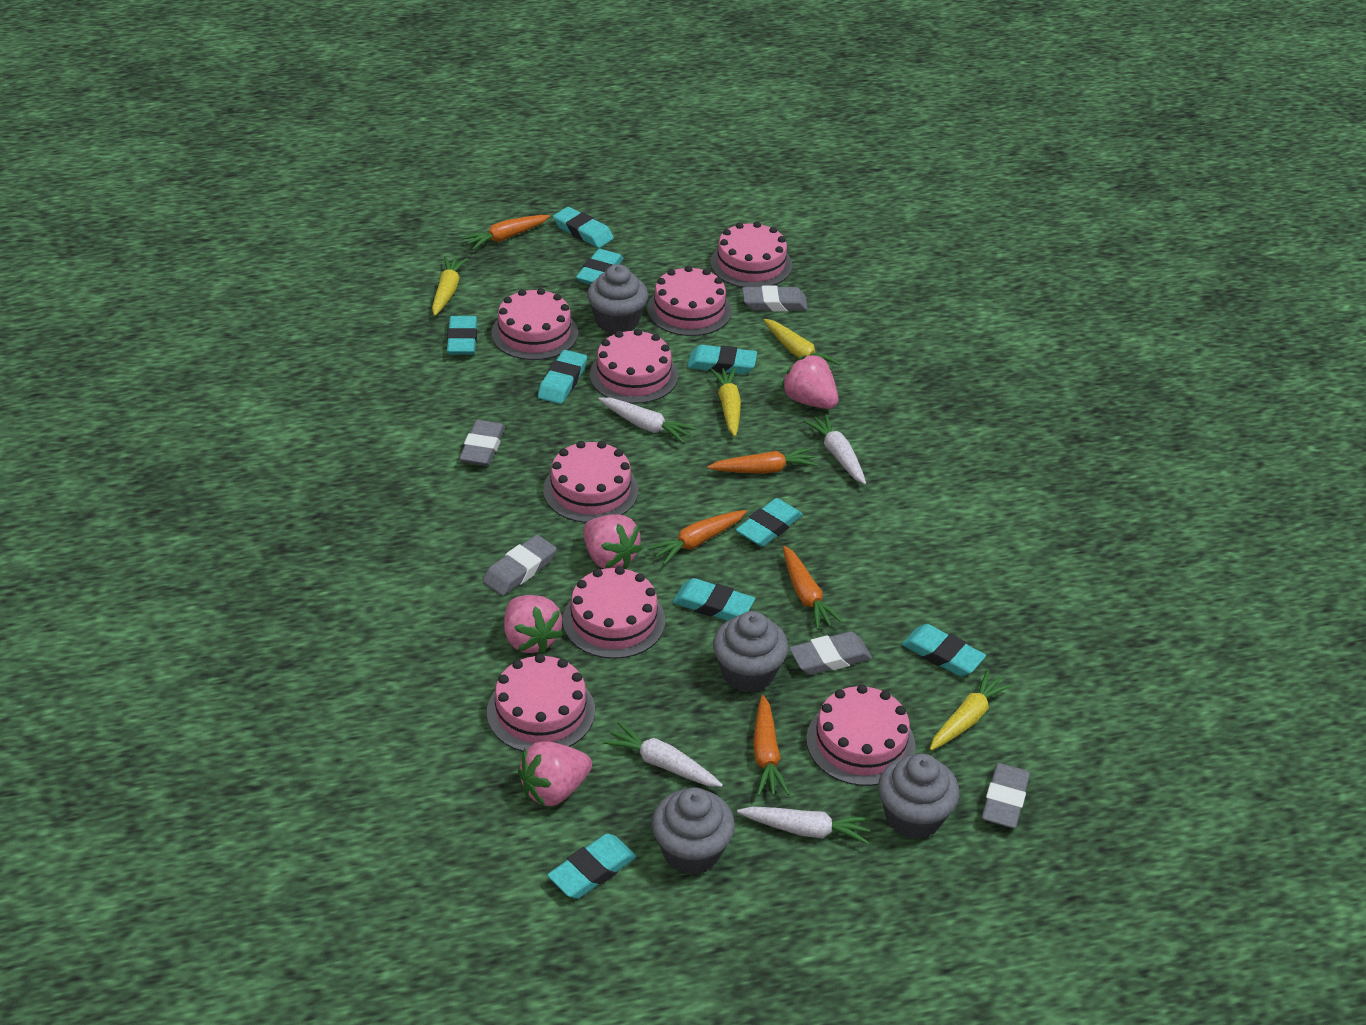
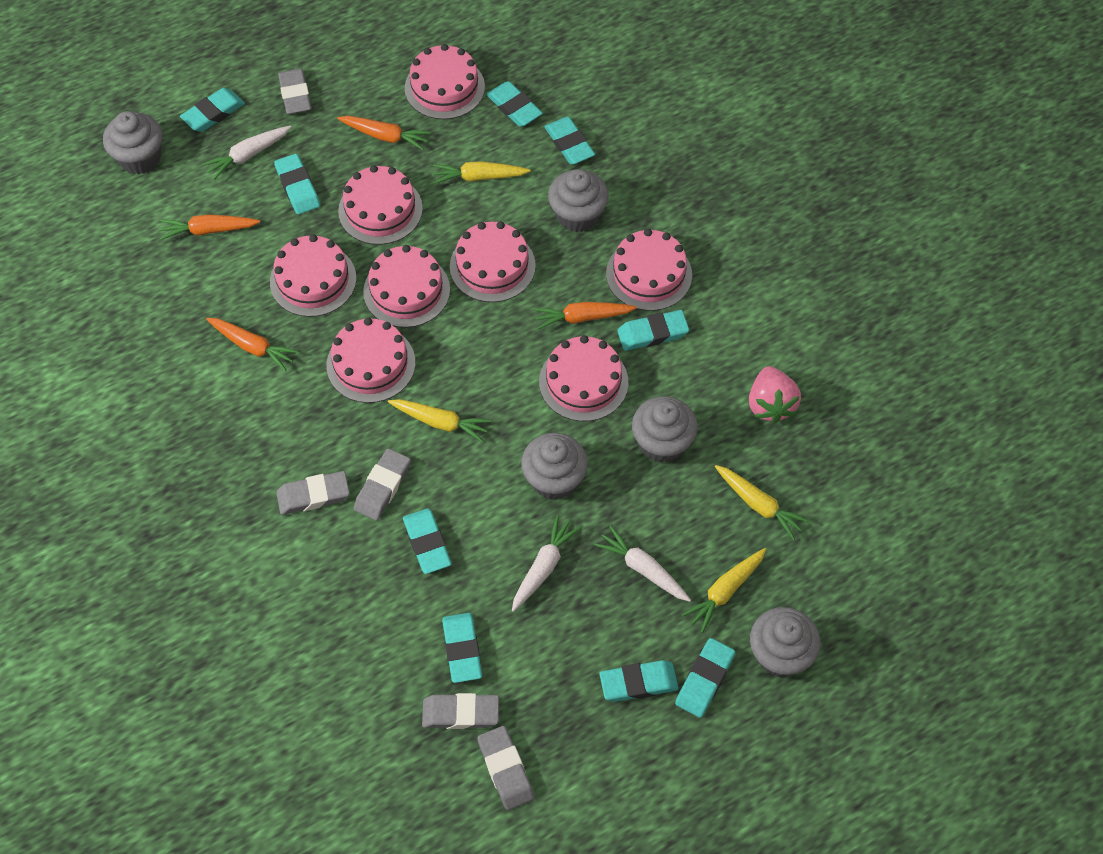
grey cupcake: [587,264,648,334] [652,787,735,875] [713,611,788,693] [878,753,959,839] = 4 -> [103,111,162,174] [521,433,588,500] [548,169,609,232] [632,396,698,463] [750,607,820,677] = 5
orange carrot: [462,215,550,250] [647,510,747,565] [707,448,818,474] [753,695,790,796] [783,546,844,630] = 5 -> [160,214,260,240] [206,318,299,371] [337,116,431,150] [534,302,637,330] = 4
pink strawberry: [504,595,563,654] [518,741,592,806] [583,515,642,569] [781,355,838,409] = 4 -> [749,366,801,424] = 1
white carrot: [598,397,696,443] [603,722,723,787] [737,806,871,844] [804,414,866,485] = 4 -> [202,126,291,180] [512,516,580,612] [594,526,691,602] = 3

